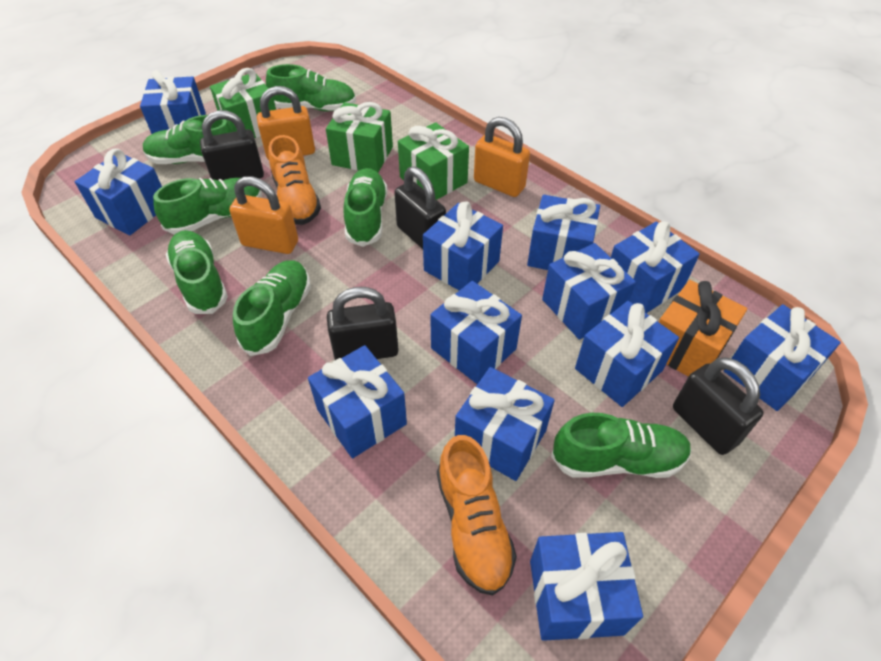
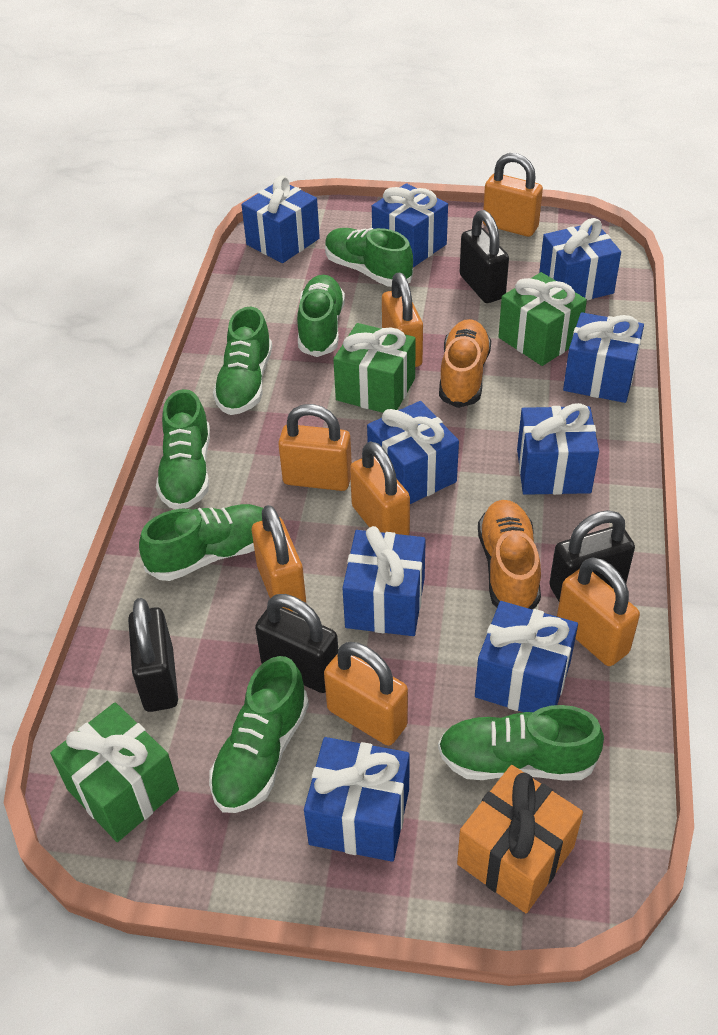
blue gift: [75,149,162,235] [140,70,206,134] [308,345,407,458] [423,202,503,291] [430,281,522,384] [455,367,555,481] [527,195,600,270] [530,532,643,641] [542,243,636,340] [575,301,679,407] [611,221,700,313] [724,304,841,411] = 12 -> [241,175,320,263] [304,737,410,862] [342,526,426,636] [367,401,459,504] [372,183,448,267] [475,601,578,712] [517,403,599,495] [539,218,621,301] [563,312,644,403] = 9
orange padlock: [229,176,298,254] [257,86,315,160] [474,117,530,197] = 3 -> [252,505,306,611] [278,404,352,491] [324,642,408,746] [350,441,410,535] [382,273,423,367] [483,153,543,237] [557,557,640,666] = 7

